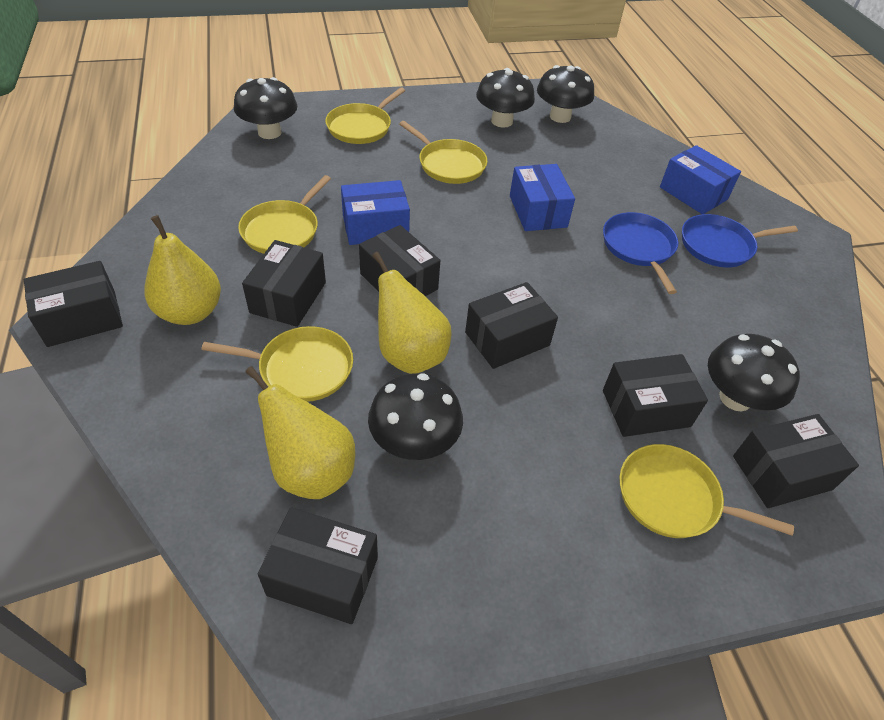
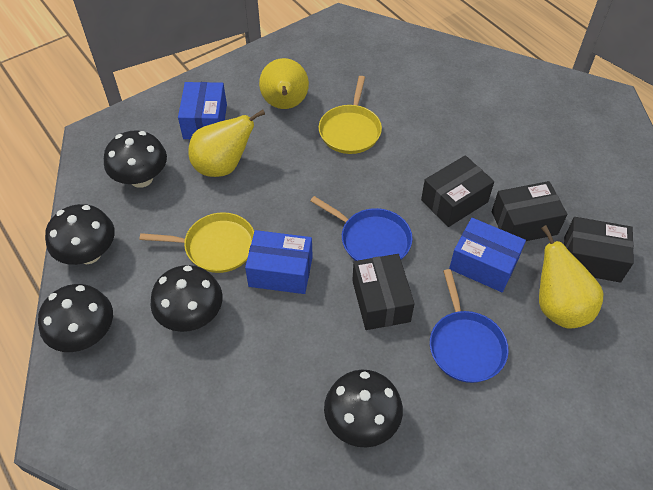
black box: [24,261,123,347] [242,240,326,327] [258,507,378,624] [359,225,440,296] [465,282,558,369] [603,354,708,437] [733,414,859,508] = 7 -> [352,254,415,330] [421,155,494,227] [492,181,567,241] [564,217,634,283] = 4
yellow pan: [201,326,353,402] [238,175,331,254] [325,87,405,144] [399,121,487,184] [619,444,794,538] = 5 -> [140,212,254,273] [319,76,382,154] = 2

